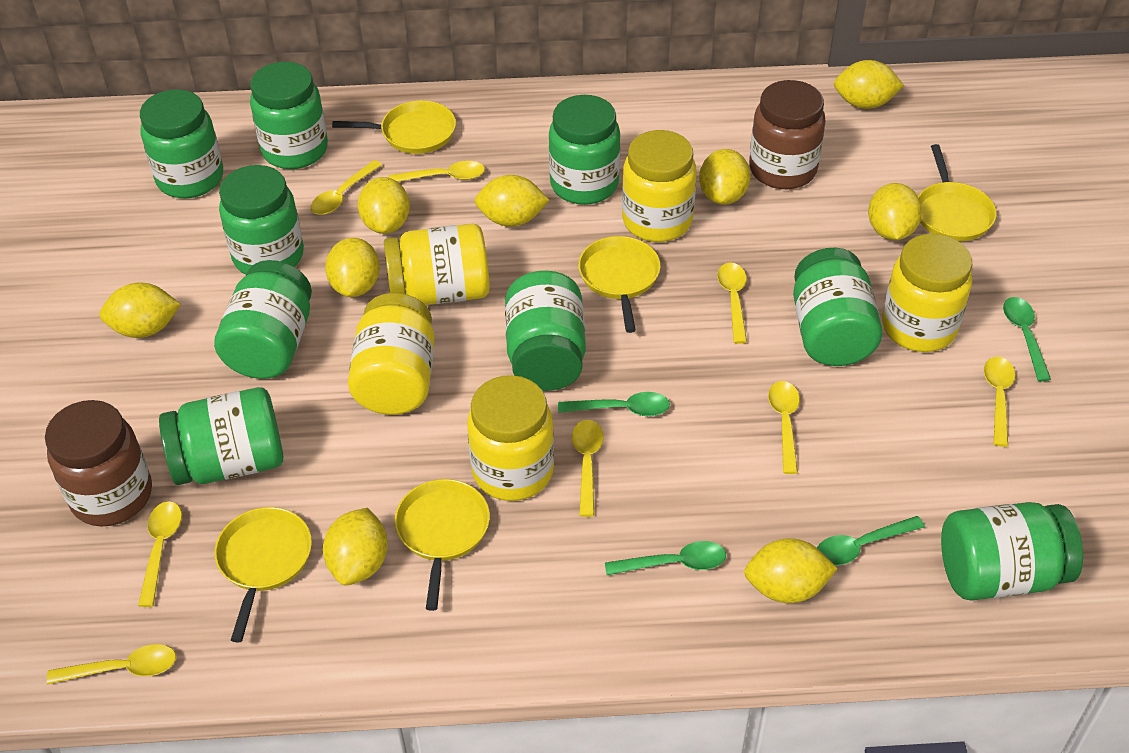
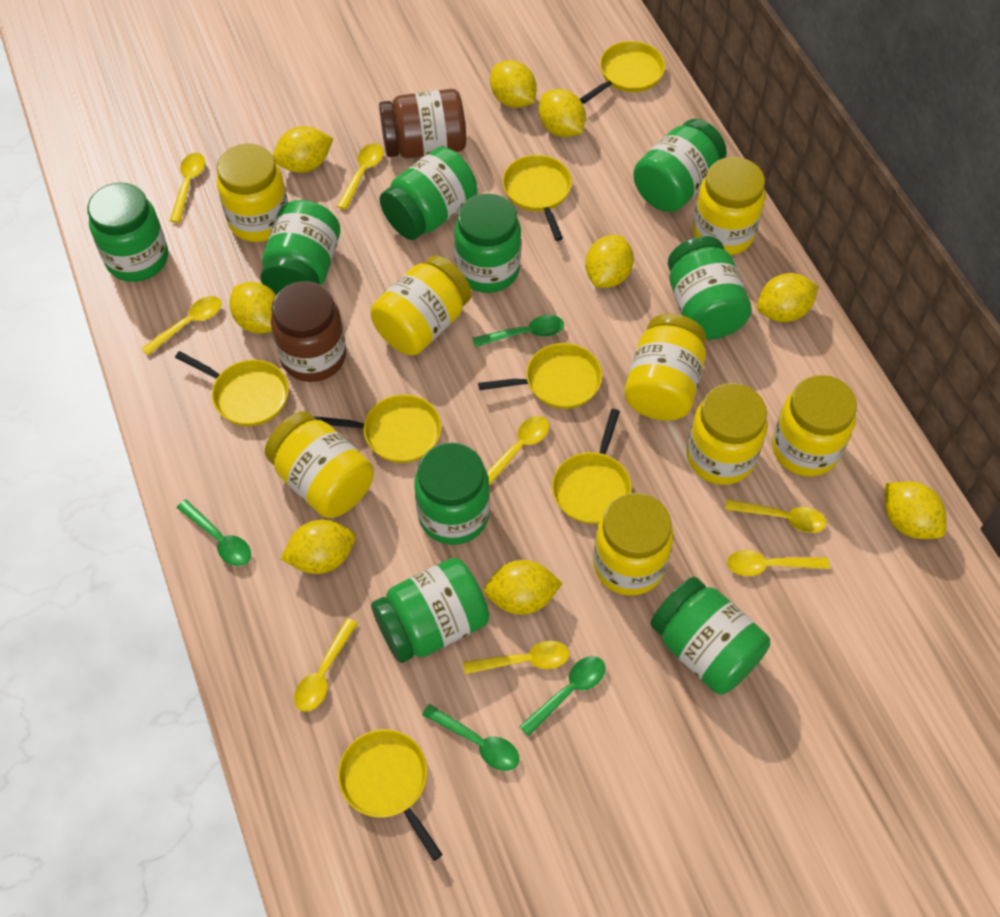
yellow jar: [348,293,435,415] [384,224,490,305] [467,375,554,501] [622,130,697,242] [882,234,972,352] = 5 -> [217,144,288,242] [265,412,374,518] [370,255,472,356] [593,493,674,596] [624,314,706,421] [687,383,767,485] [693,157,765,255] [772,375,857,477] = 8
yellow pan: [214,507,312,643] [332,100,456,154] [395,479,490,611] [578,236,661,333] [918,144,996,241] = 5 -> [175,351,289,426] [314,394,441,463] [338,729,443,861] [478,343,602,409] [503,155,572,241] [552,409,632,524] [580,41,665,104] = 7

